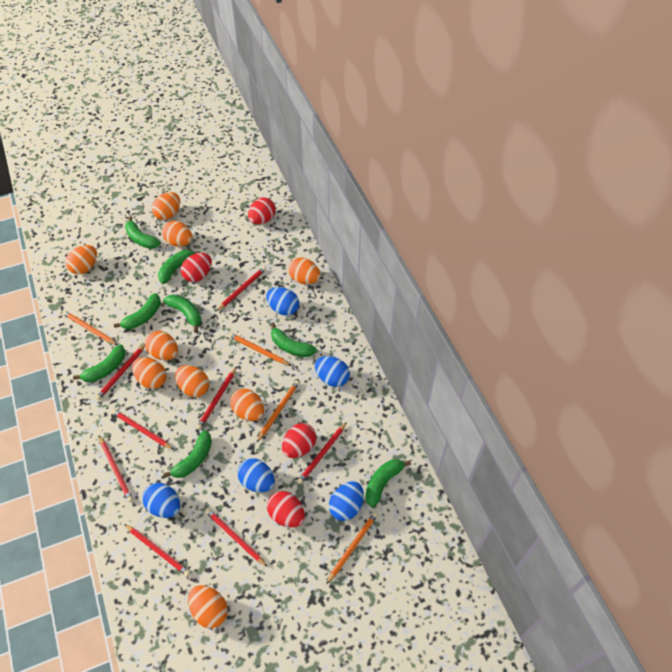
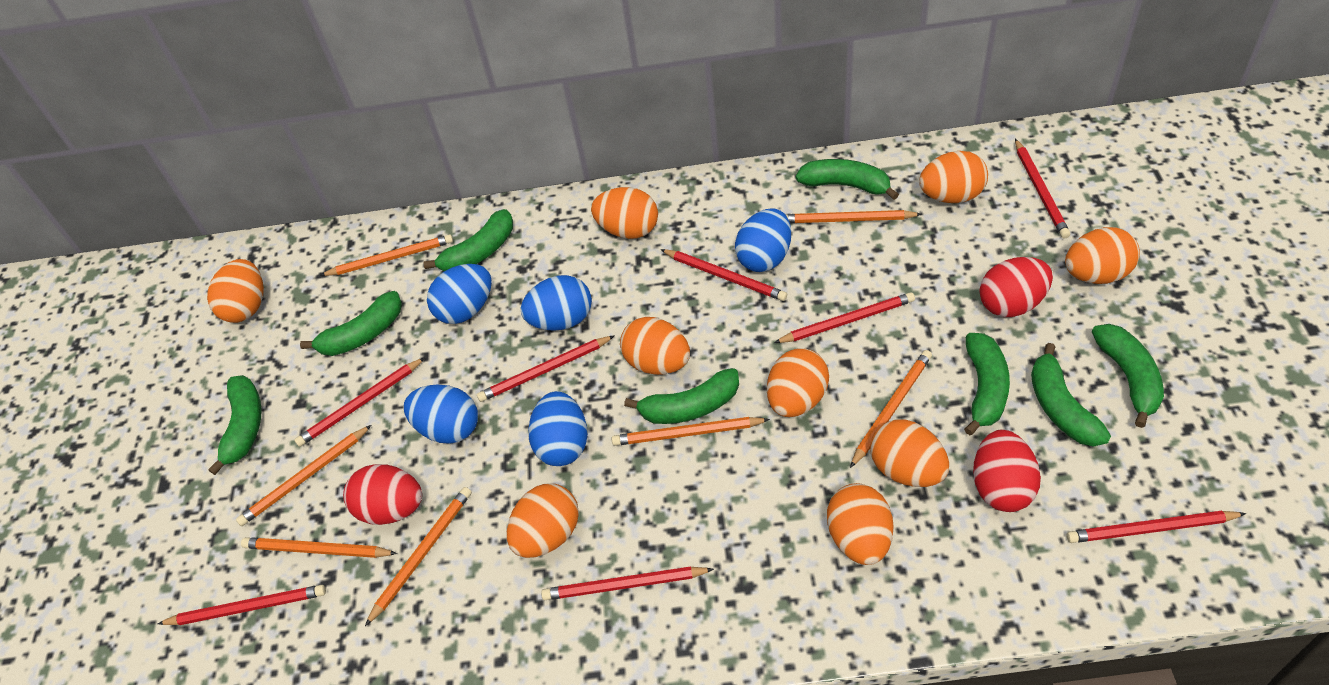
orange pencil: [62,311,117,345] [228,333,291,366] [256,380,300,443] [326,512,378,584] = 4 -> [236,425,371,526] [241,537,397,558] [320,234,453,276] [365,487,472,626] [612,417,770,446] [785,210,922,223] [850,350,932,468] = 7
red egg: [181,253,212,282] [248,197,276,224] [267,491,305,527] [282,423,317,458] = 4 -> [343,464,422,525] [973,430,1041,512] [979,257,1053,317] = 3

